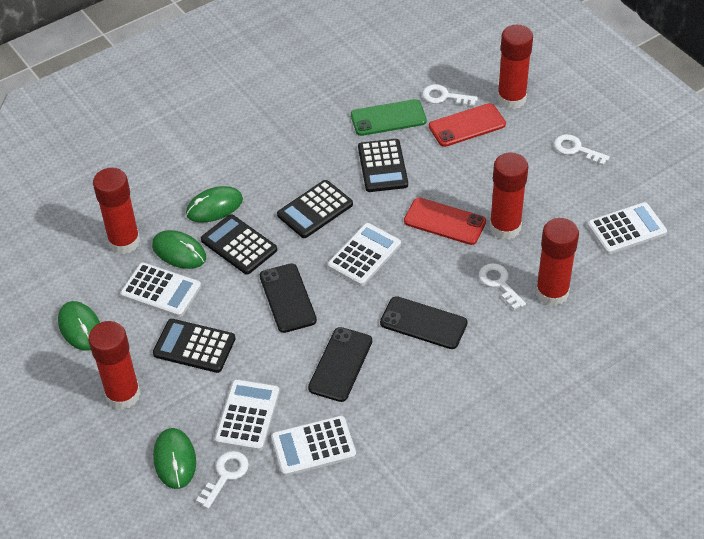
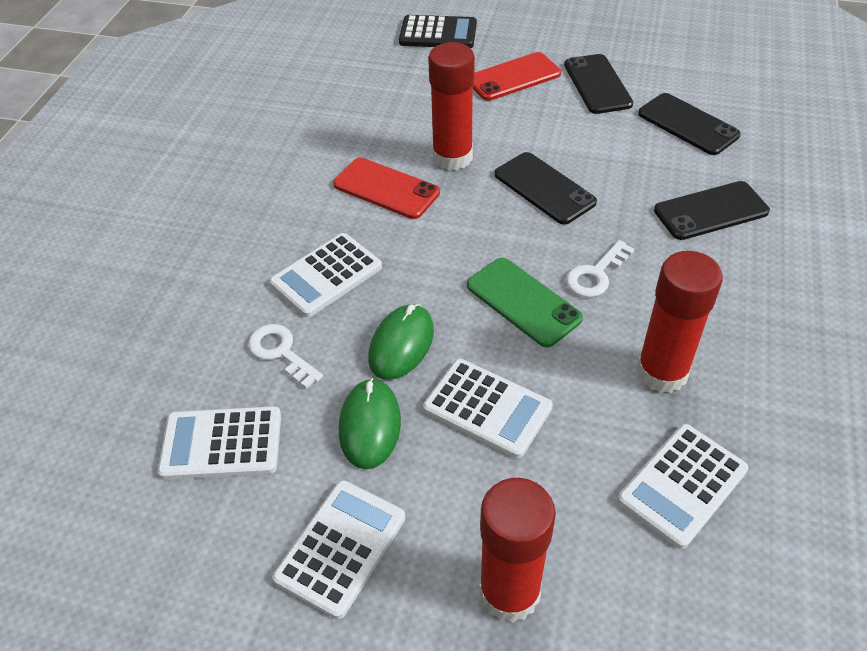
black calculator: [153,319,236,373] [201,214,277,274] [277,180,353,238] [358,139,408,192] = 4 -> [399,15,477,48] = 1
black phone: [260,263,317,333] [308,327,372,402] [380,296,468,349] = 3 -> [495,152,597,224] [564,54,633,114] [638,93,741,155] [654,181,770,240] = 4
green mouse: [58,301,100,351] [152,230,206,269] [153,428,196,489] [186,186,243,223] = 4 -> [339,378,401,469] [368,304,434,380] = 2
red glue stick: [88,321,141,410] [93,168,140,254] [490,152,528,240] [497,25,533,109] [536,218,579,306] = 5 -> [428,42,475,170] [479,478,556,623] [636,251,723,393] = 3
white key: [196,451,249,509] [422,84,478,106] [479,263,526,310] [554,134,610,166] = 4 -> [248,324,323,389] [566,240,634,297] = 2

